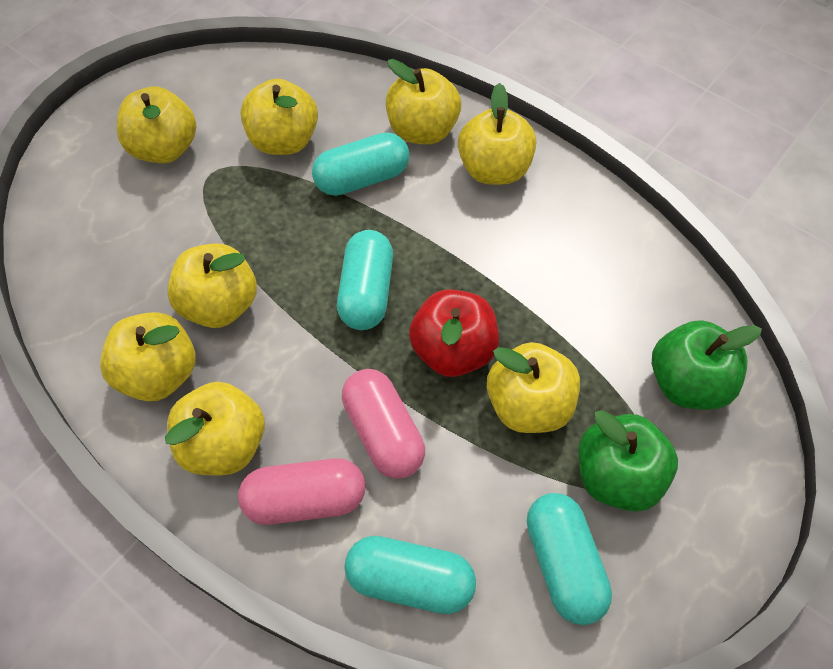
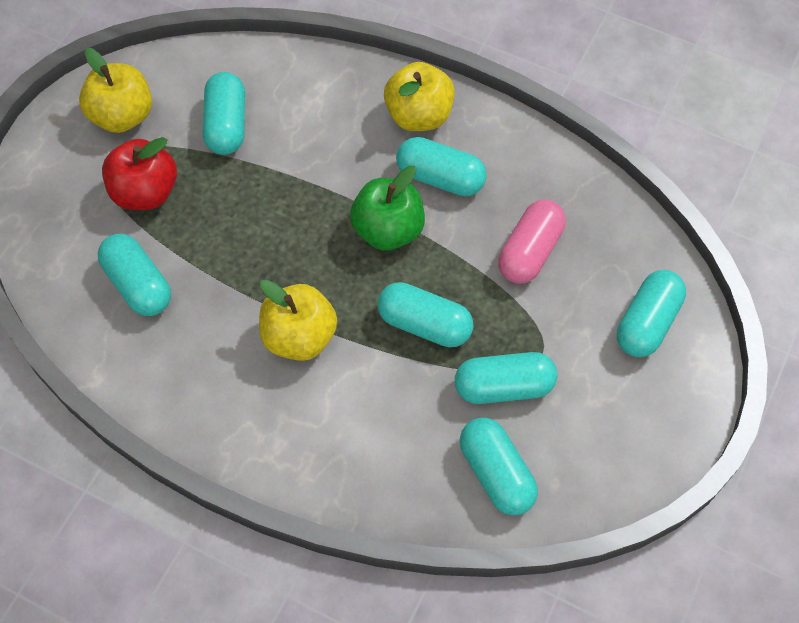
green apple: [578,410,678,512] [652,320,762,410] = 2 -> [350,166,425,251] = 1
pink capsule: [238,458,365,525] [342,369,425,479] = 2 -> [498,200,566,284] = 1
turquoise capsule: [312,132,409,196] [337,230,393,330] [344,536,476,614] [527,493,612,625] = 4 -> [98,234,171,316] [203,72,245,155] [378,282,473,347] [396,137,487,196] [455,352,557,404] [460,417,538,516] [617,270,686,357] = 7
yellow apple: [100,312,195,402] [117,86,196,163] [165,382,265,475] [167,243,257,328] [241,79,318,155] [386,59,461,145] [458,83,536,185] [487,342,580,433] = 8 -> [79,48,152,133] [259,279,337,361] [384,62,455,131] = 3

